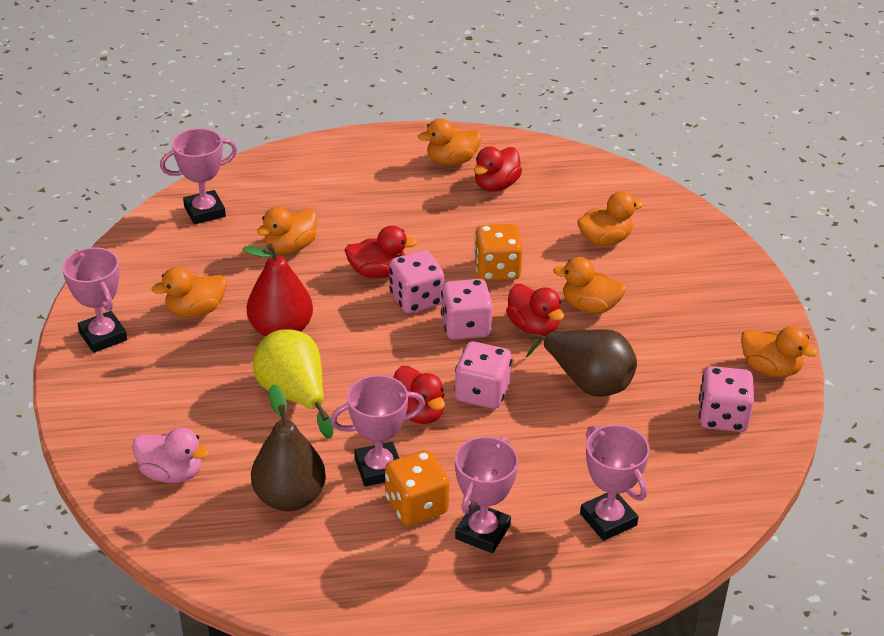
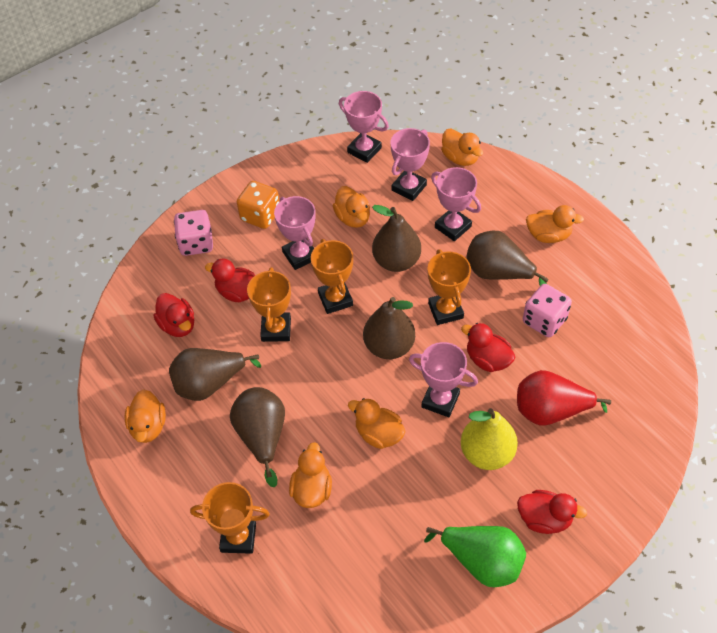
brown pear: [251,384,326,511] [526,329,637,397] = 2 -> [169,348,261,401] [230,387,285,487] [363,297,415,359] [372,205,421,272] [467,231,549,286] = 5
green pear: none = 0 -> [424,526,526,587] = 1
orange dice: [385,450,449,526] [474,224,523,281] = 2 -> [237,181,280,229] = 1
orange trophy: none = 0 -> [190,482,270,554] [247,267,291,342] [311,239,353,314] [428,249,471,325] = 4
pink dice: [389,250,444,313] [441,279,493,340] [455,342,512,409] [699,366,754,432] = 4 -> [174,210,213,256] [523,284,572,337] = 2
pink duck: [132,428,210,483] = 1 -> none = 0

